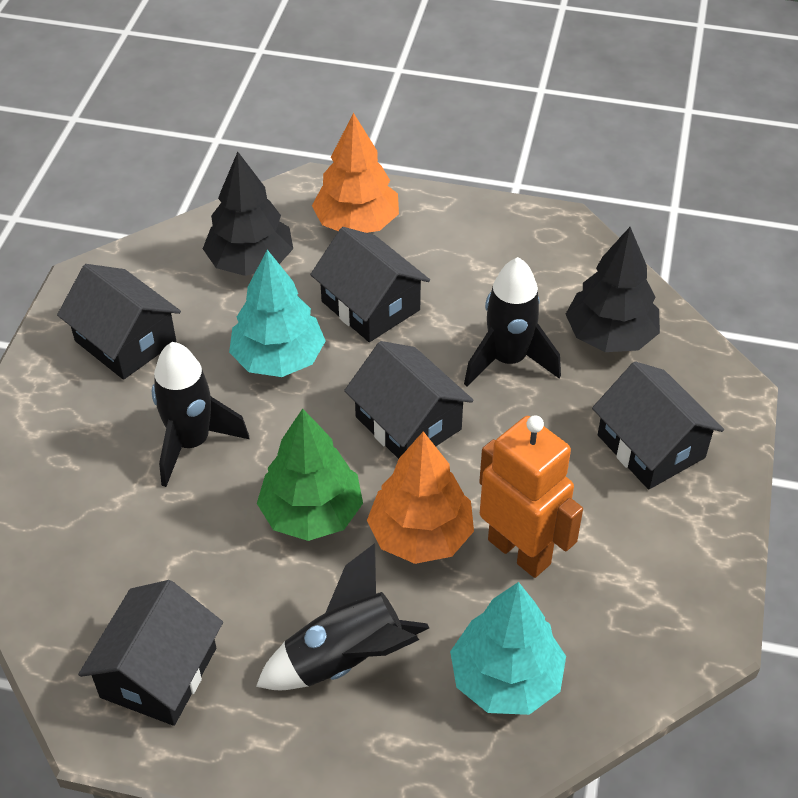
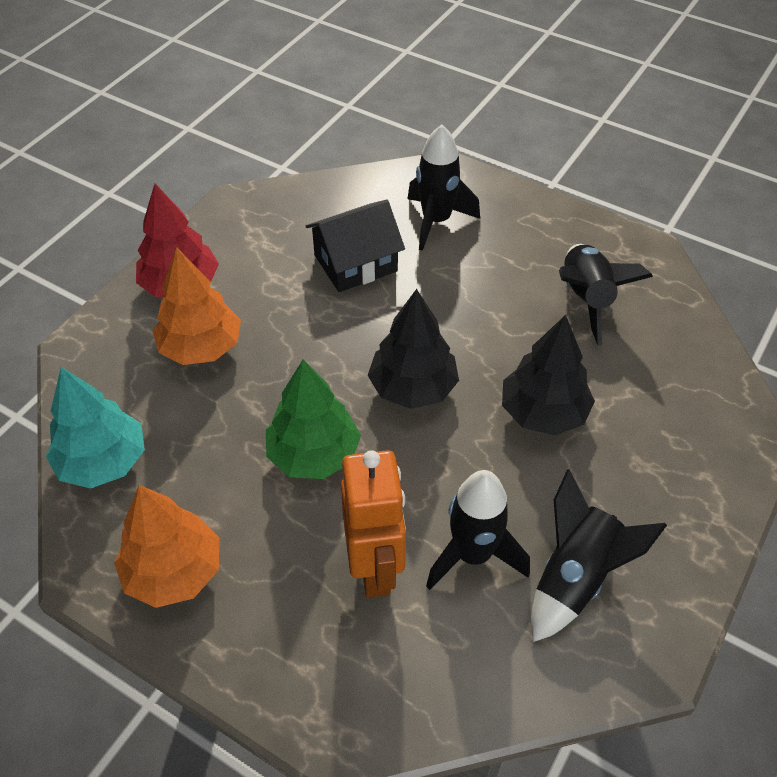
black house: [57,264,181,380] [78,580,223,726] [310,227,430,342] [344,341,474,459] [592,361,724,489] = 5 -> [306,200,405,292] = 1
black rocket: [152,342,249,487] [256,543,429,690] [464,257,561,387] = 3 -> [407,125,480,251] [426,470,530,590] [531,469,667,642] [559,244,653,346] = 4
red tree: none = 0 -> [136,183,219,297] = 1
turquoise tree: [229,250,326,377] [450,582,566,715] = 2 -> [46,367,145,488] = 1

